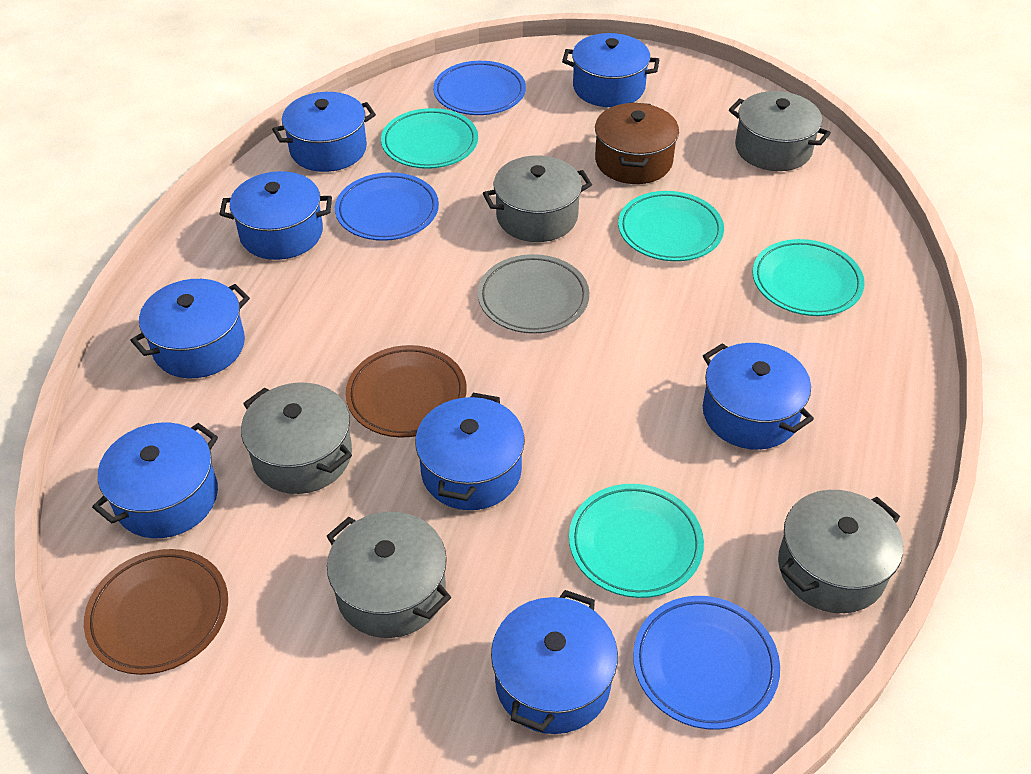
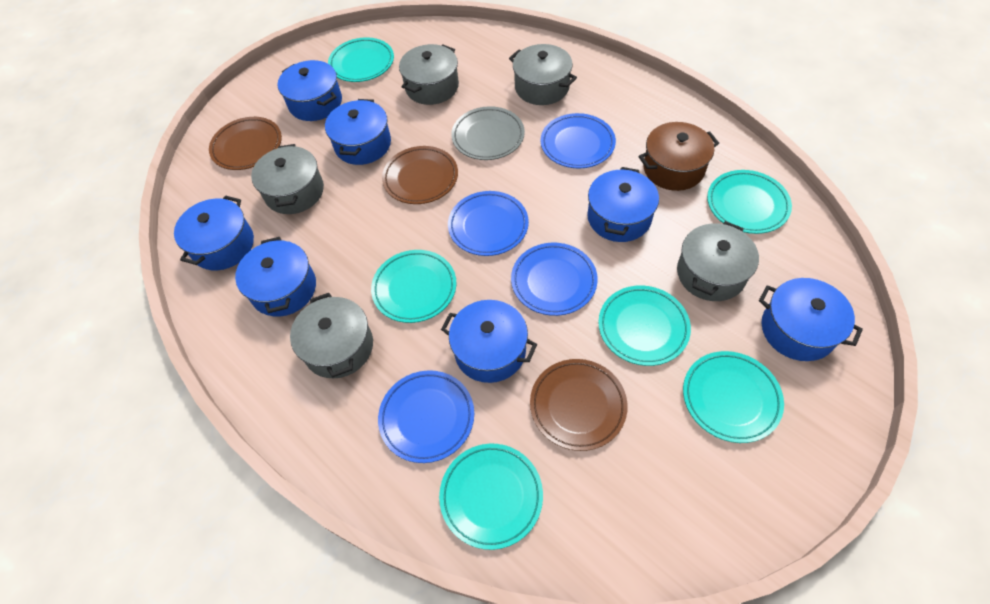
blue plate: [335,172,439,241] [433,61,526,115] [633,596,780,730] = 3 -> [378,370,474,463] [448,191,529,256] [511,243,598,316] [541,113,616,169] = 4
blue pot: [92,423,218,538] [130,279,250,378] [219,171,332,260] [272,92,376,172] [415,393,525,510] [491,590,618,734] [562,33,659,107] [703,343,814,450] = 8 -> [174,195,254,270] [235,237,316,317] [277,60,342,121] [325,99,391,165] [441,300,537,383] [587,167,659,242] [759,278,863,361] = 7
brown plate: [84,549,228,675] [346,345,467,437] = 2 -> [209,117,282,170] [382,146,458,204] [530,359,628,451] = 3
turquoise plate: [381,108,478,169] [569,484,704,598] [618,191,724,261] [752,239,865,316] = 4 -> [328,37,394,82] [371,250,456,323] [439,444,543,550] [598,285,691,366] [683,351,784,443] [707,170,792,234] = 6

